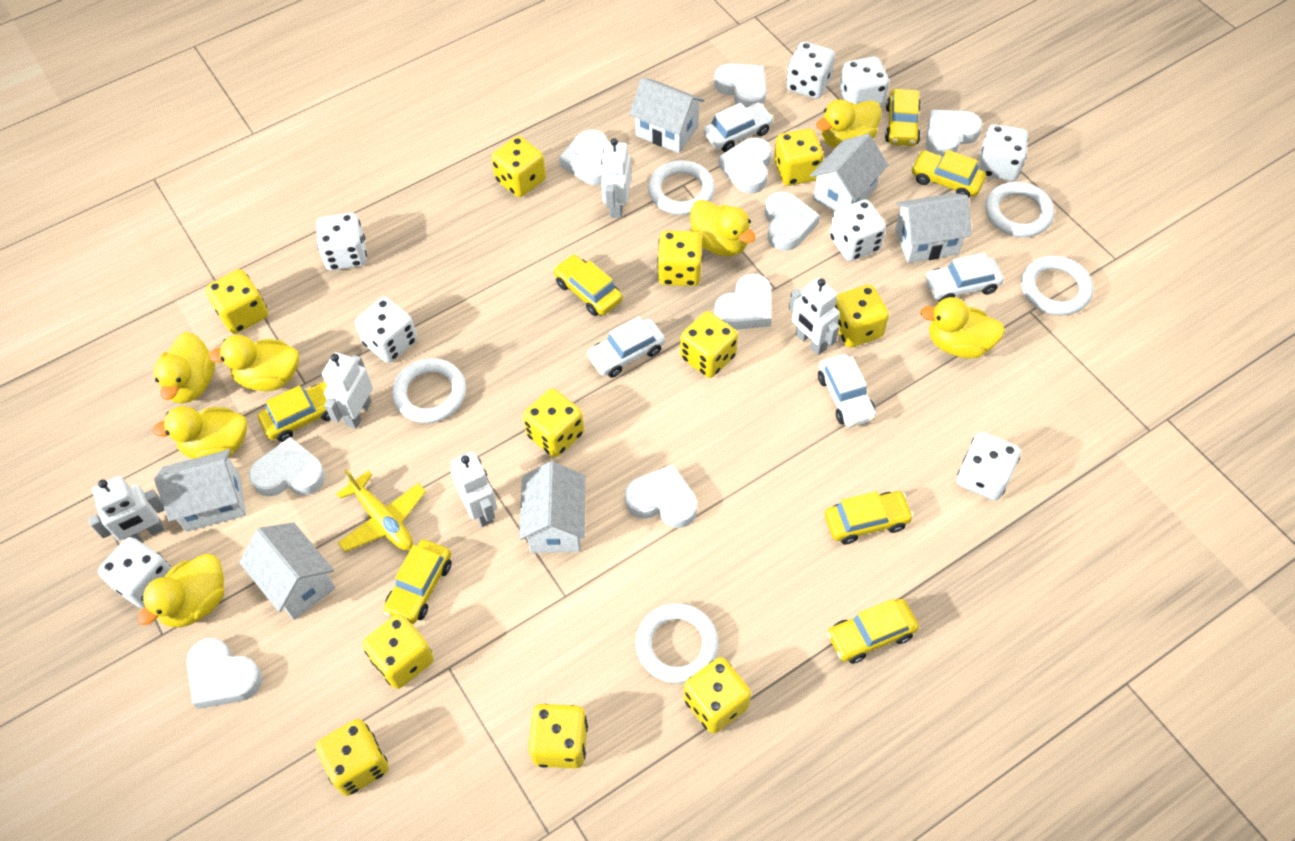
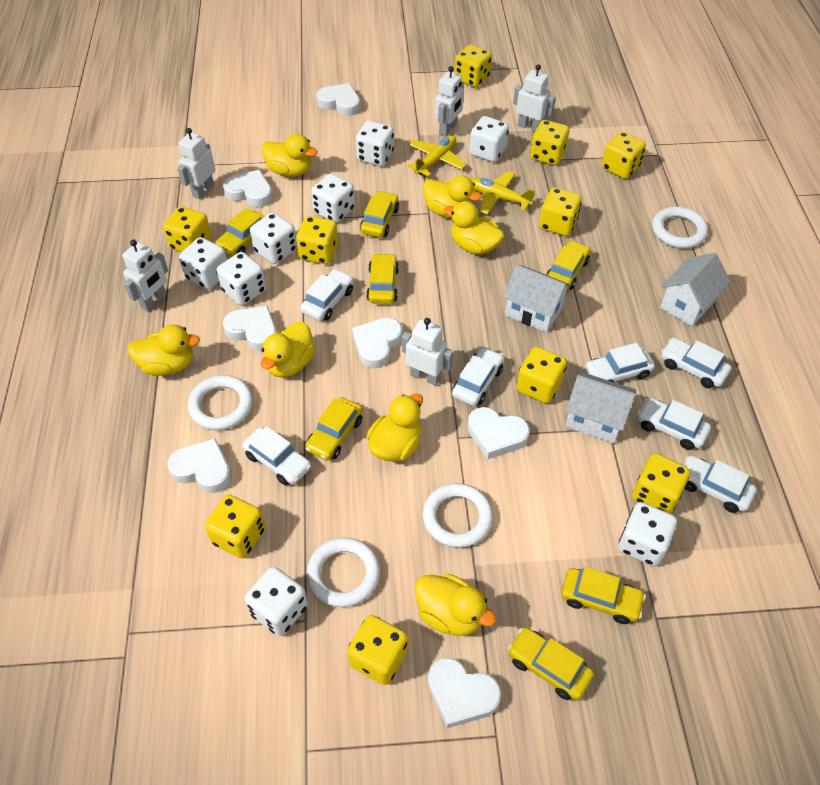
white car: [586,316,665,378] [703,103,774,152] [818,354,876,427] [924,253,1004,300] = 4 -> [242,426,311,485] [300,269,354,321] [452,347,504,406] [585,343,655,382] [637,397,711,450] [661,338,731,388] [684,455,757,513] = 7
white heart: [186,638,262,709] [249,437,326,496] [559,130,608,185] [625,465,697,528] [714,63,766,107] [714,274,772,330] [718,137,772,193] [765,192,820,251] [926,110,983,156] = 9 -> [167,438,231,493] [223,170,273,207] [223,305,276,351] [316,83,360,116] [352,318,402,368] [428,657,501,728] [467,407,530,459] = 7
white house: [154,449,246,532] [239,522,336,620] [519,461,586,553] [629,78,704,153] [810,134,888,212] [895,193,972,263] = 6 -> [503,264,571,333] [565,372,636,444] [660,253,730,327] = 3
white ring: [392,358,466,423] [636,603,719,683] [648,160,715,215] [985,182,1054,237] [1021,256,1093,316] = 5 -> [188,375,253,430] [307,537,380,607] [423,483,493,548] [652,207,708,248] = 4
yellow dice: [205,269,268,334] [315,719,389,796] [362,614,434,689] [491,136,546,197] [523,389,584,457] [529,704,588,768] [657,231,702,286] [680,311,738,378] [684,657,751,734] [774,129,824,186] [835,285,889,348] = 11 -> [163,206,211,252] [205,494,265,558] [296,216,338,264] [347,615,408,685] [454,44,492,88] [516,347,567,403] [530,120,569,165] [539,187,582,236] [602,132,646,179] [632,453,690,514] = 10
yellow plane: [336,469,426,552] = 1 -> [407,135,466,177] [471,171,536,215] = 2

